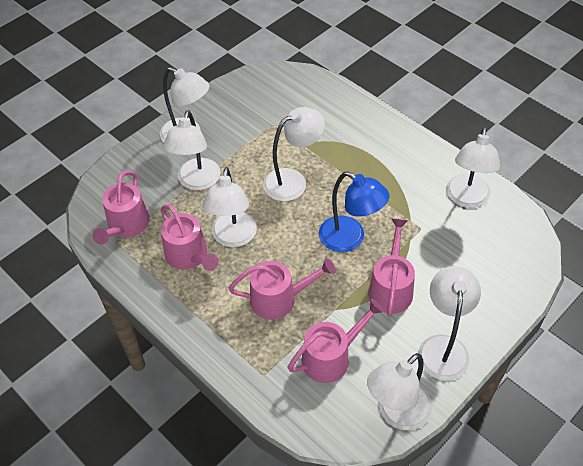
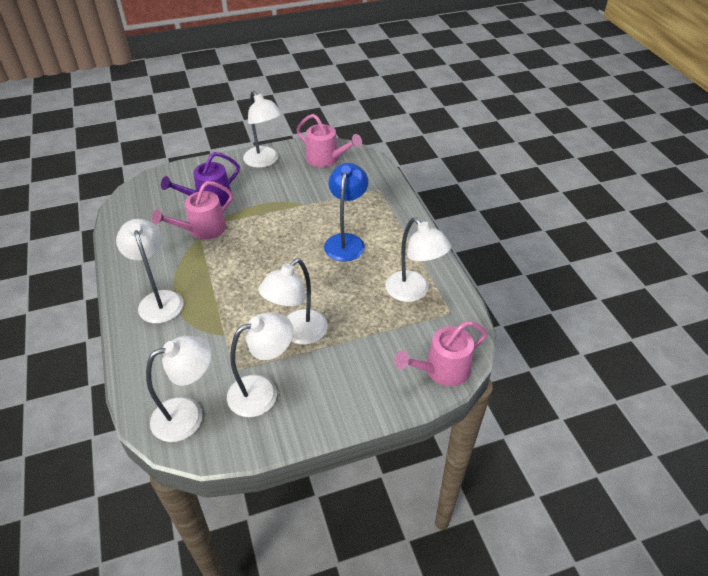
pink watering can: [92,170,149,245] [161,205,218,271] [229,258,336,319] [288,299,385,383] [368,218,415,316] = 5 -> [152,181,233,240] [296,114,362,167] [394,321,487,386] = 3
purple watering can: none = 0 -> [161,152,240,207] = 1
white lamp: [160,67,209,142] [163,110,220,190] [203,167,257,247] [263,107,325,201] [367,353,432,430] [418,266,481,380] [446,127,500,208] = 7 -> [116,219,184,323] [146,336,212,442] [227,312,293,417] [243,91,282,168] [258,258,328,345] [386,217,451,302] = 6

